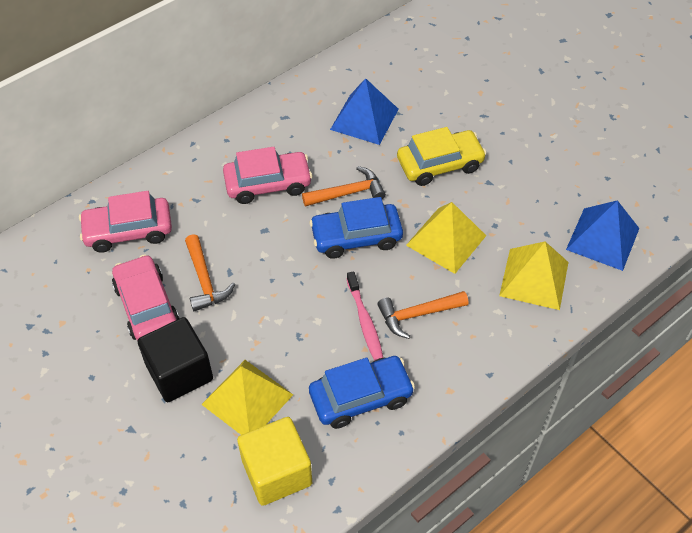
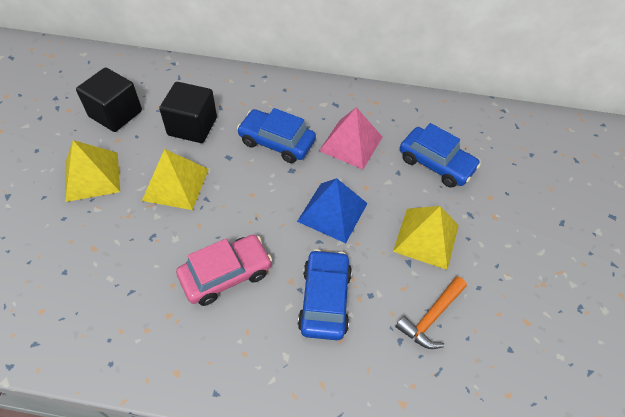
black cube: [137,317,213,402] = 1 -> [76,67,142,132] [159,82,217,143] = 2
blue car: [309,197,403,259] [309,356,415,429] = 2 -> [237,108,316,163] [298,249,352,340] [400,123,481,188] = 3
blue pyramid: [330,78,398,145] [566,200,640,271] = 2 -> [297,178,368,243] = 1
orange hammer: [185,234,235,311] [302,166,386,207] [378,291,469,339] = 3 -> [395,277,467,349] = 1
pink car: [79,191,172,253] [112,254,180,341] [223,147,312,204] = 3 -> [176,235,272,306] = 1
pink pyramid: none = 0 -> [319,107,382,169] = 1
pink toothbrush: [347,271,383,361] = 1 -> none = 0
yellow car: [397,127,487,186] = 1 -> none = 0
yellow cube: [237,417,312,506] = 1 -> none = 0

